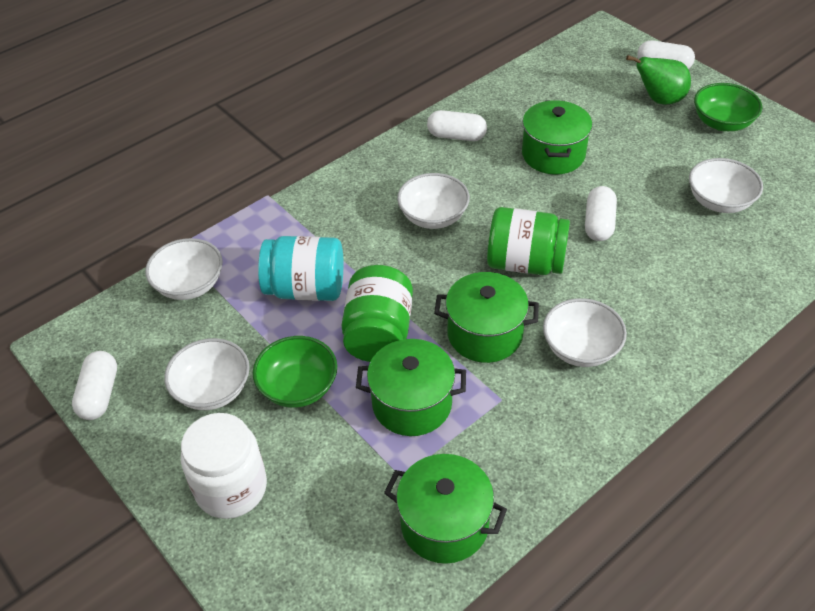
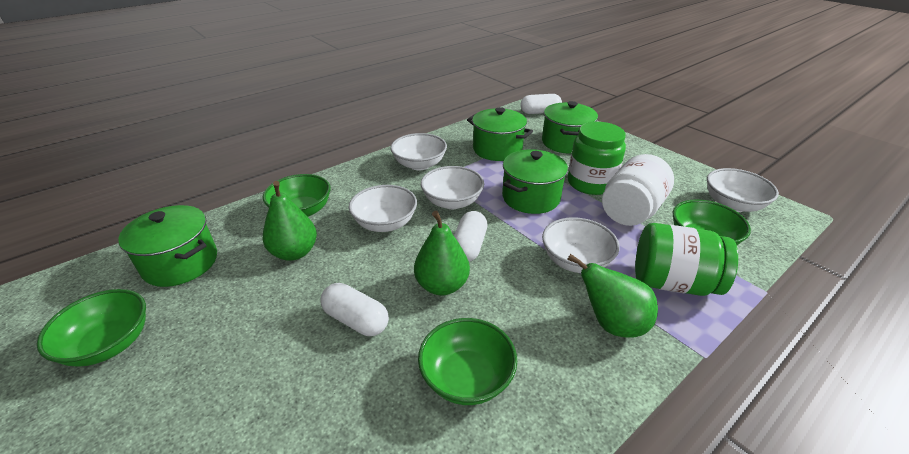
green bowl: [253,336,337,408] [694,83,762,131] = 2 -> [37,289,146,367] [263,174,331,217] [418,318,517,405] [673,200,751,245] = 4
green pear: [626,55,691,105] = 1 -> [262,181,317,261] [414,211,470,295] [567,254,658,338] = 3
turquoise jar: [258,236,343,301] = 1 -> none = 0
white capsule: [72,351,117,420] [427,110,487,141] [585,186,617,241] [637,40,695,69] = 4 -> [320,283,389,336] [454,211,488,262] [520,94,562,114] = 3

